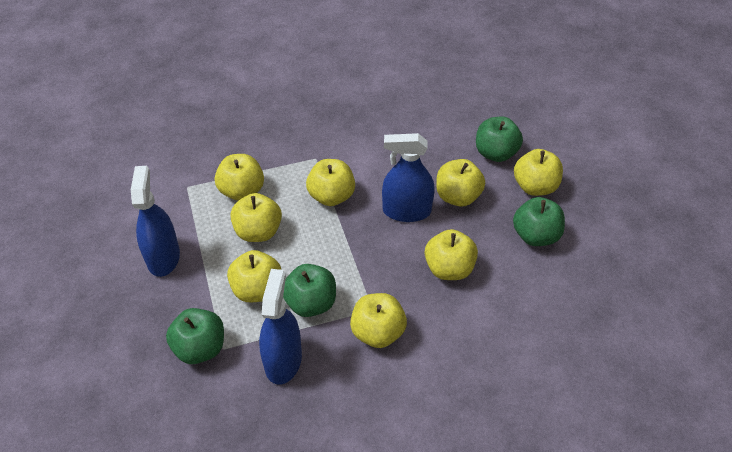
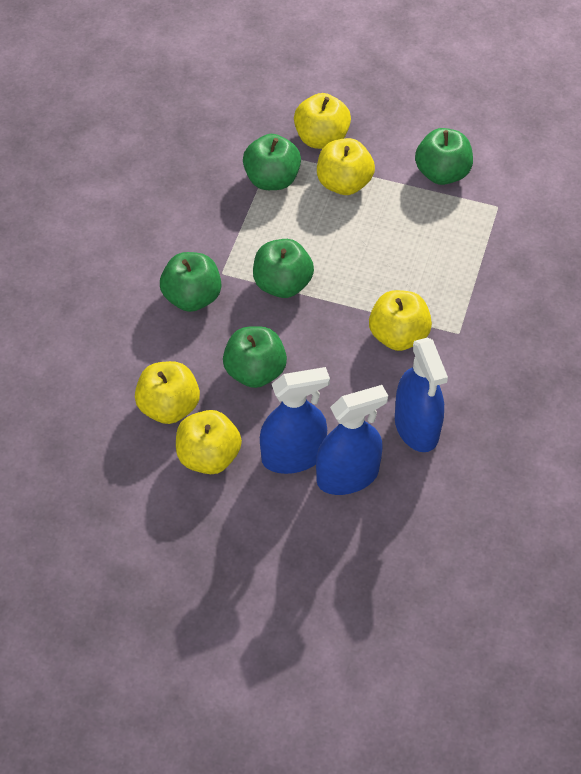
green apple: [166,308,224,364] [283,264,336,317] [476,117,523,162] [513,197,565,246] = 4 -> [160,252,221,312] [223,326,287,388] [243,134,301,190] [253,239,314,298] [415,128,473,185] = 5
yellow apple: [215,154,264,201] [227,250,281,302] [230,193,282,242] [306,159,355,206] [350,293,407,348] [425,229,478,280] [436,159,485,206] [514,149,563,196] = 8 -> [135,361,200,424] [176,410,242,474] [294,93,351,149] [317,138,375,195] [369,290,432,351] = 5

